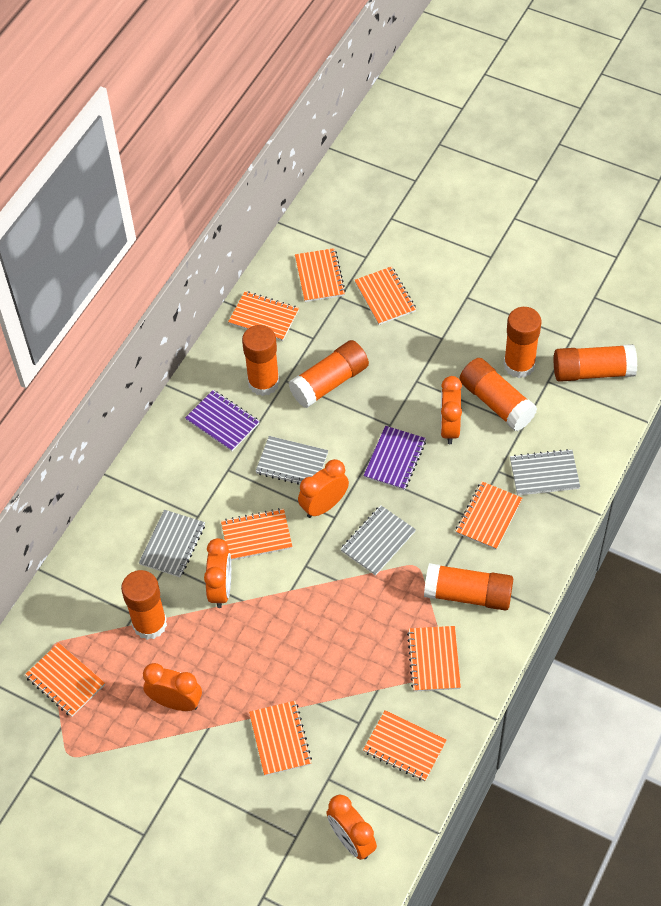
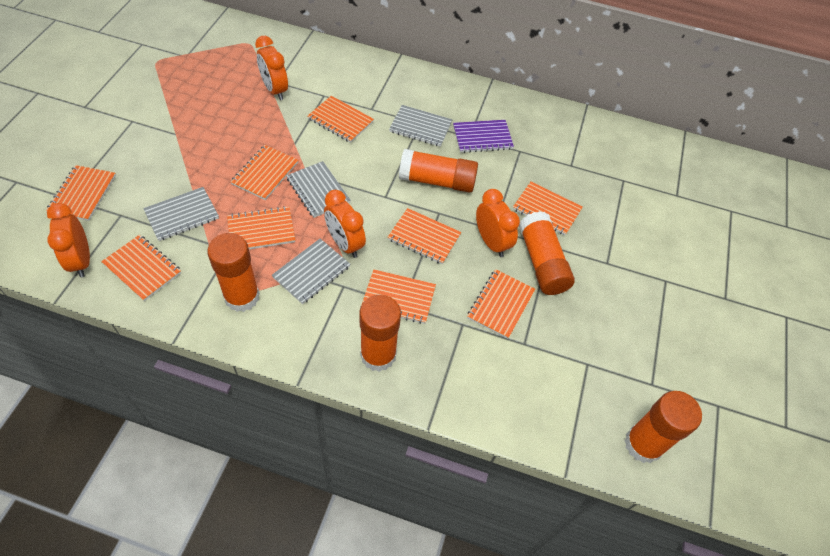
orange clock: [143,663,202,711] [204,538,231,608] [298,459,349,518] [327,795,377,860] [440,376,462,444] = 5 -> [47,203,90,277] [255,36,288,100] [324,190,366,258] [476,189,520,257] = 4
orange glue stick: [121,570,167,640] [242,325,280,396] [288,340,369,408] [424,563,513,611] [459,358,537,431] [504,307,541,378] [554,344,637,382] = 7 -> [207,233,260,312] [359,295,401,372] [399,149,478,193] [519,211,575,295] [624,391,702,463] = 5
purple notebook: [185,390,260,451] [363,426,426,490] = 2 -> [453,120,514,153] = 1

